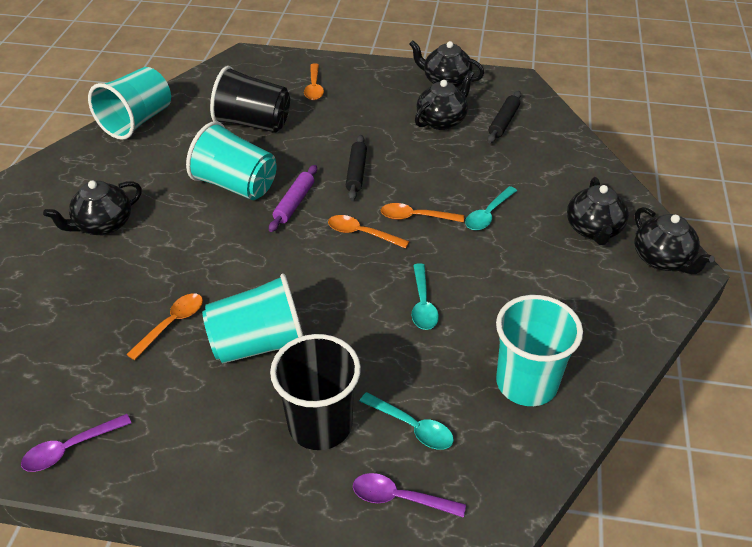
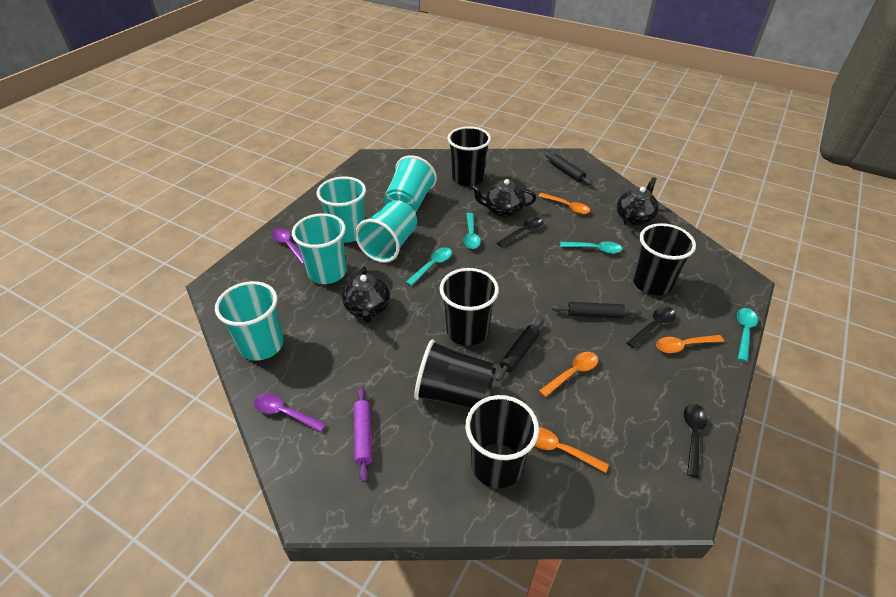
black cup: [210,66,290,132] [270,334,361,450] = 2 -> [414,340,496,409] [440,268,499,346] [448,126,491,186] [465,395,539,488] [633,223,696,295] = 5
black rolling pin: [346,135,367,201] [487,91,521,143] = 2 -> [495,318,543,381] [545,152,593,185] [552,302,641,318] = 3
black spoon: none = 0 -> [497,217,543,247] [627,307,676,348] [684,404,708,478] = 3
black teapot: [43,181,142,235] [409,40,484,88] [415,71,474,130] [567,177,629,245] [634,207,714,274] = 5 -> [342,266,390,323] [471,179,536,217] [617,177,659,225] = 3
turquoise cup: [88,67,171,140] [186,121,276,200] [202,274,303,364] [496,295,583,406] = 4 -> [215,281,284,361] [292,213,347,284] [317,177,366,243] [355,200,417,263] [384,155,437,213] = 5
turquoise spoon: [360,392,454,450] [412,263,439,330] [465,186,517,230] = 3 -> [406,247,452,286] [464,213,481,249] [560,241,622,254] [737,308,758,362] = 4

